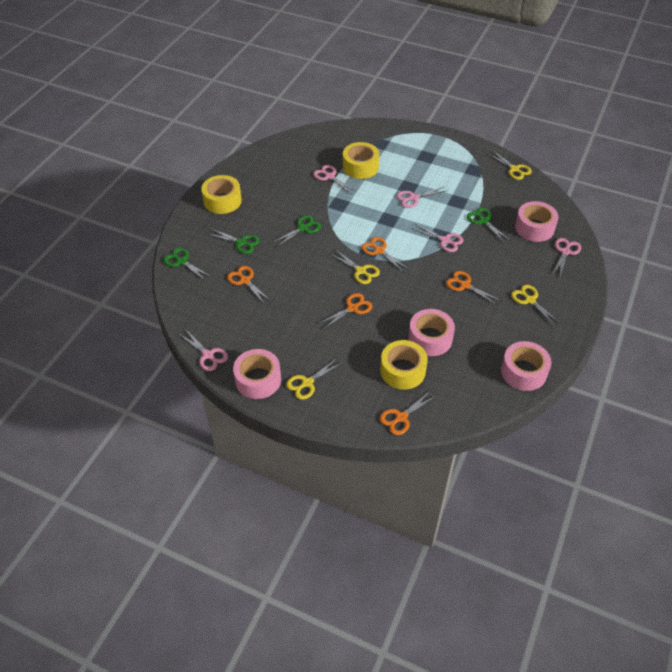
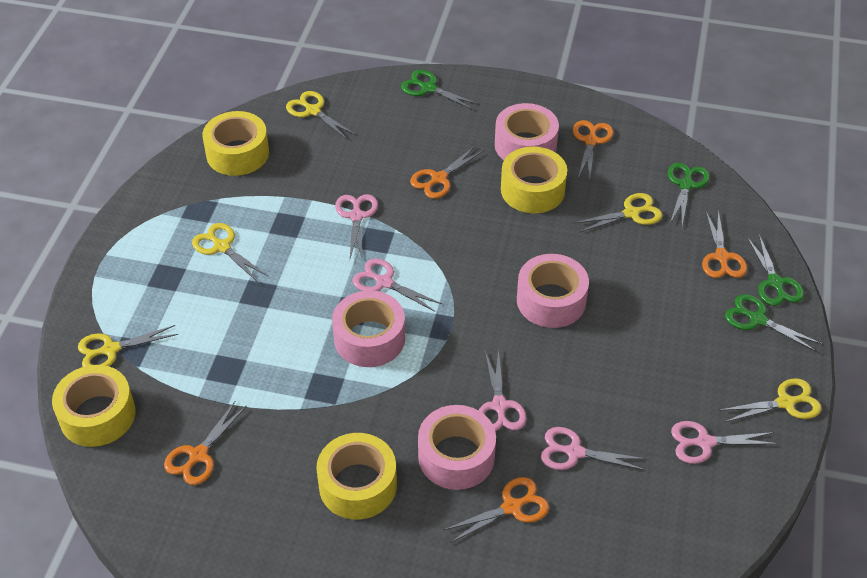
yellow scissors: [286,358,343,400] [331,249,380,284] [487,150,532,180] [511,285,560,327] = 4 -> [78,325,178,367] [192,223,268,282] [286,91,356,139] [574,193,662,233] [720,378,822,422] = 5
yellow tape: [201,175,242,214] [343,142,380,179] [380,340,428,390] = 3 -> [52,365,136,447] [203,111,269,176] [316,433,397,520] [501,146,567,213] = 4

